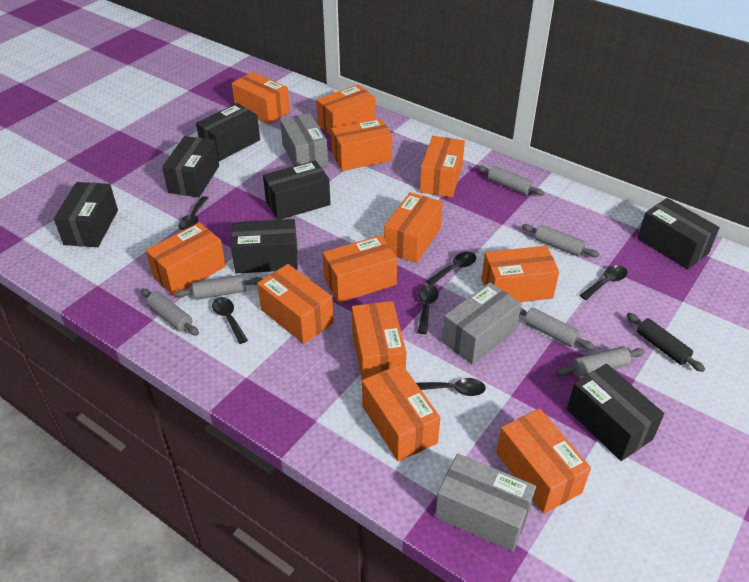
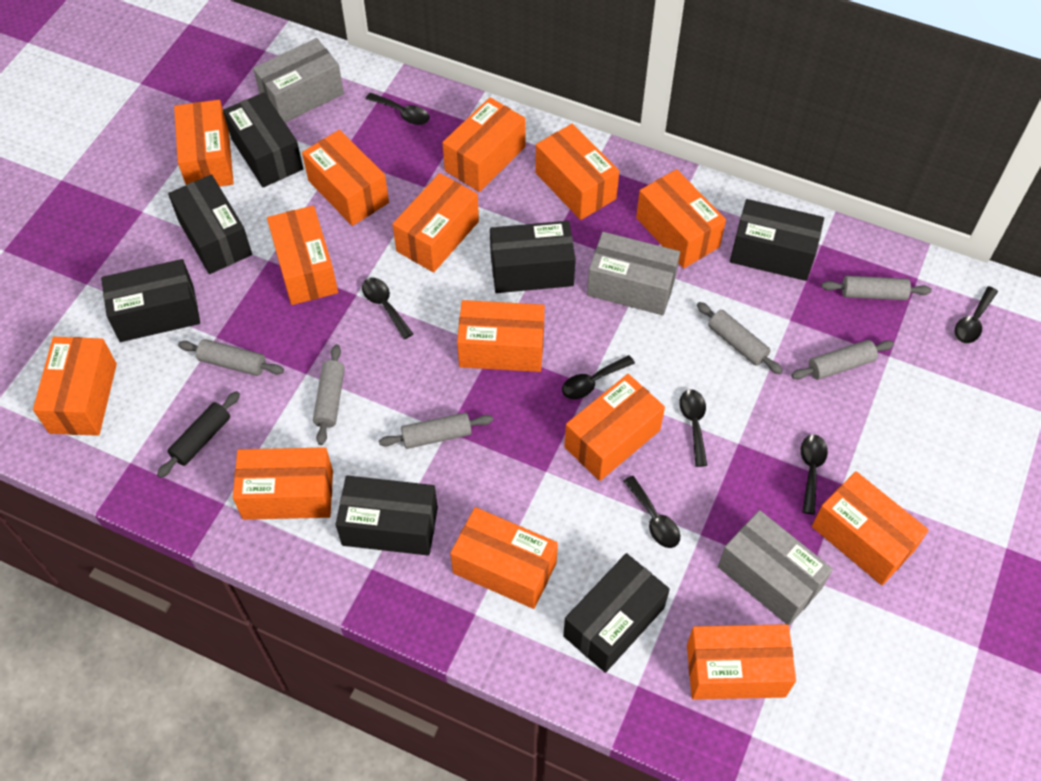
black spoon: [179,196,209,230] [212,297,248,344] [416,378,486,396] [417,284,439,334] [426,252,476,285] [580,265,627,300] = 6 -> [362,278,413,339] [366,93,430,125] [562,355,635,399] [624,476,680,548] [679,389,707,467] [801,435,828,514] [954,286,998,343] = 7
orange box: [146,222,226,296] [232,72,290,124] [257,264,334,344] [316,85,375,135] [323,235,397,303] [331,118,392,171] [352,301,406,380] [362,364,440,461] [384,192,443,263] [420,136,465,197] [481,246,559,302] [496,409,591,514] = 12 -> [33,337,117,436] [174,100,234,187] [233,447,333,520] [267,206,338,305] [302,130,389,226] [392,173,479,272] [442,97,526,192] [450,507,558,609] [457,300,545,372] [535,124,619,220] [564,374,665,481] [636,169,726,268] [687,624,796,700] [812,471,929,585] = 14

